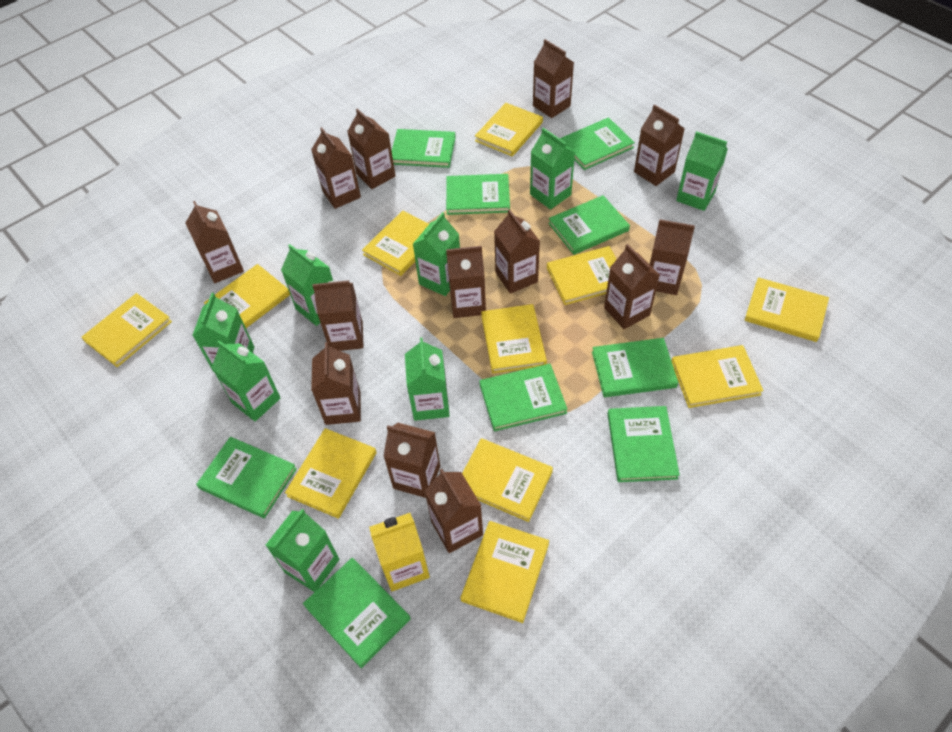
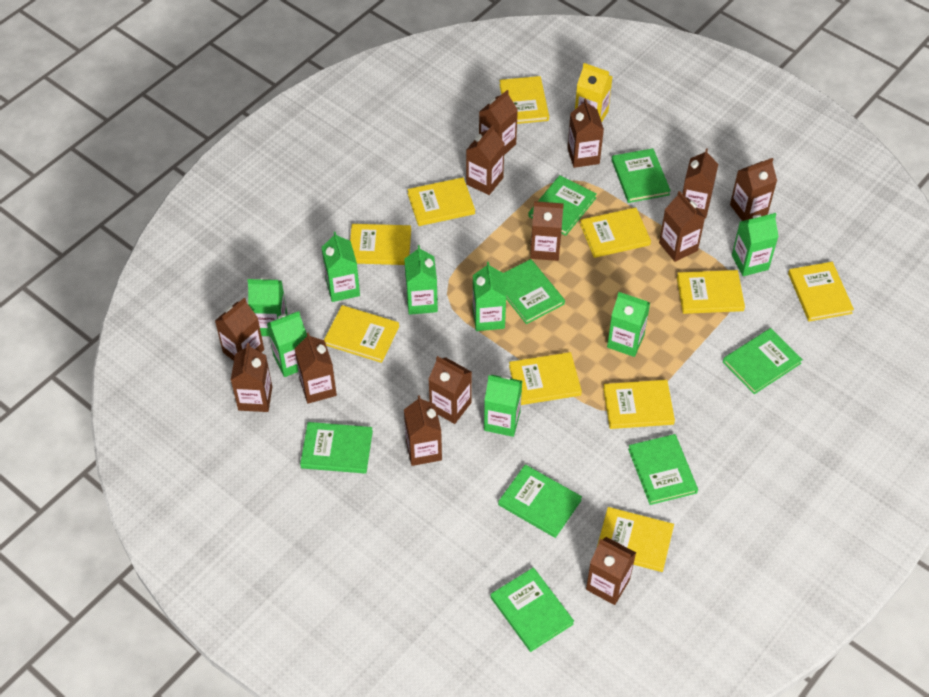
green book: [196,437,297,518] [303,558,411,668] [392,129,456,168] [446,174,510,215] [479,364,568,431] [548,195,630,255] [560,117,635,170] [592,338,678,397] [608,406,680,482] = 9 -> [300,422,373,474] [490,567,574,652] [498,464,582,538] [503,259,565,324] [528,175,597,236] [612,148,671,203] [628,434,698,505] [723,328,803,394] = 8
yellow book: [81,293,172,367] [204,264,290,328] [285,428,377,519] [362,211,429,276] [460,521,549,623] [462,438,553,522] [475,103,543,156] [481,304,547,373] [547,246,617,305] [671,345,763,408] [745,277,829,342] = 11 -> [324,305,399,363] [350,224,411,265] [407,177,475,226] [499,76,549,124] [509,352,582,405] [580,208,651,258] [597,507,674,572] [603,380,675,429] [677,270,745,314] [788,262,854,322] = 10

